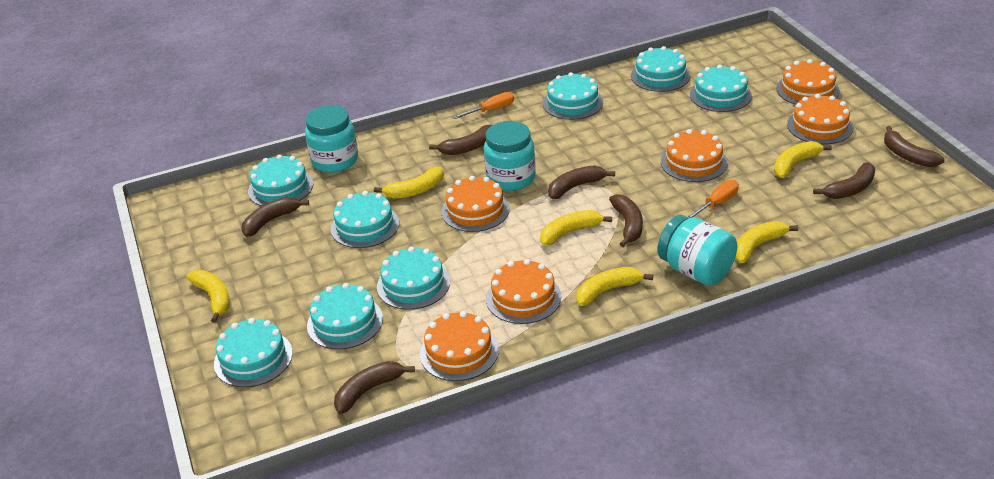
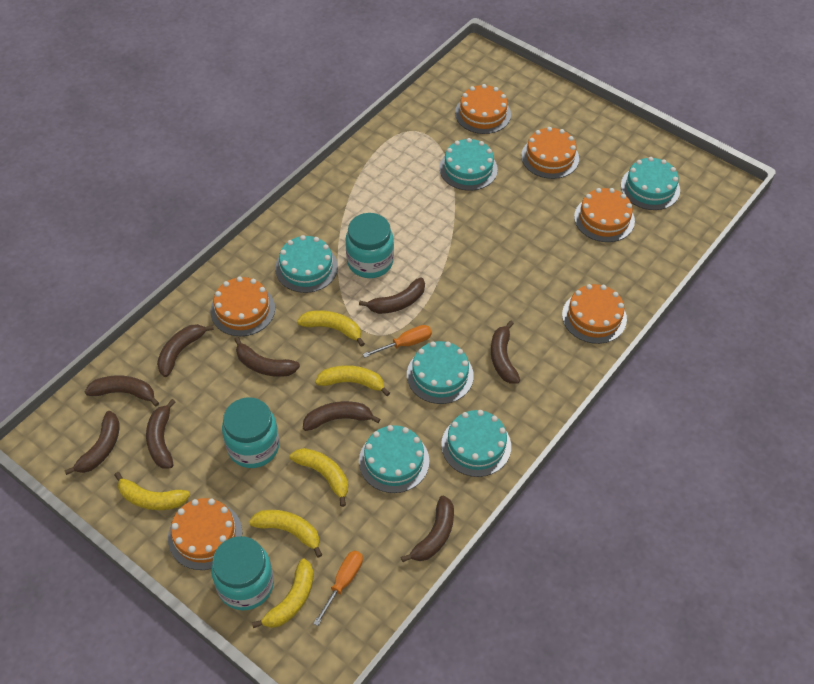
brown banana: [241,197,309,237] [334,361,415,414] [429,125,492,155] [548,165,615,199] [609,194,643,247] [813,162,875,199] [884,126,945,167] = 7 -> [64,411,120,475] [85,375,159,407] [146,399,175,469] [157,324,214,377] [234,337,300,377] [303,401,380,431] [359,277,425,314] [401,496,454,562] [491,321,520,383] = 9
turquoise cake: [214,318,293,387] [248,154,313,206] [307,283,383,349] [331,191,399,248] [377,246,450,310] [543,72,603,120] [631,46,691,92] [690,64,752,112] = 8 -> [275,235,338,293] [359,425,429,493] [407,341,474,404] [439,138,498,191] [441,410,511,477] [621,157,680,210] = 6

